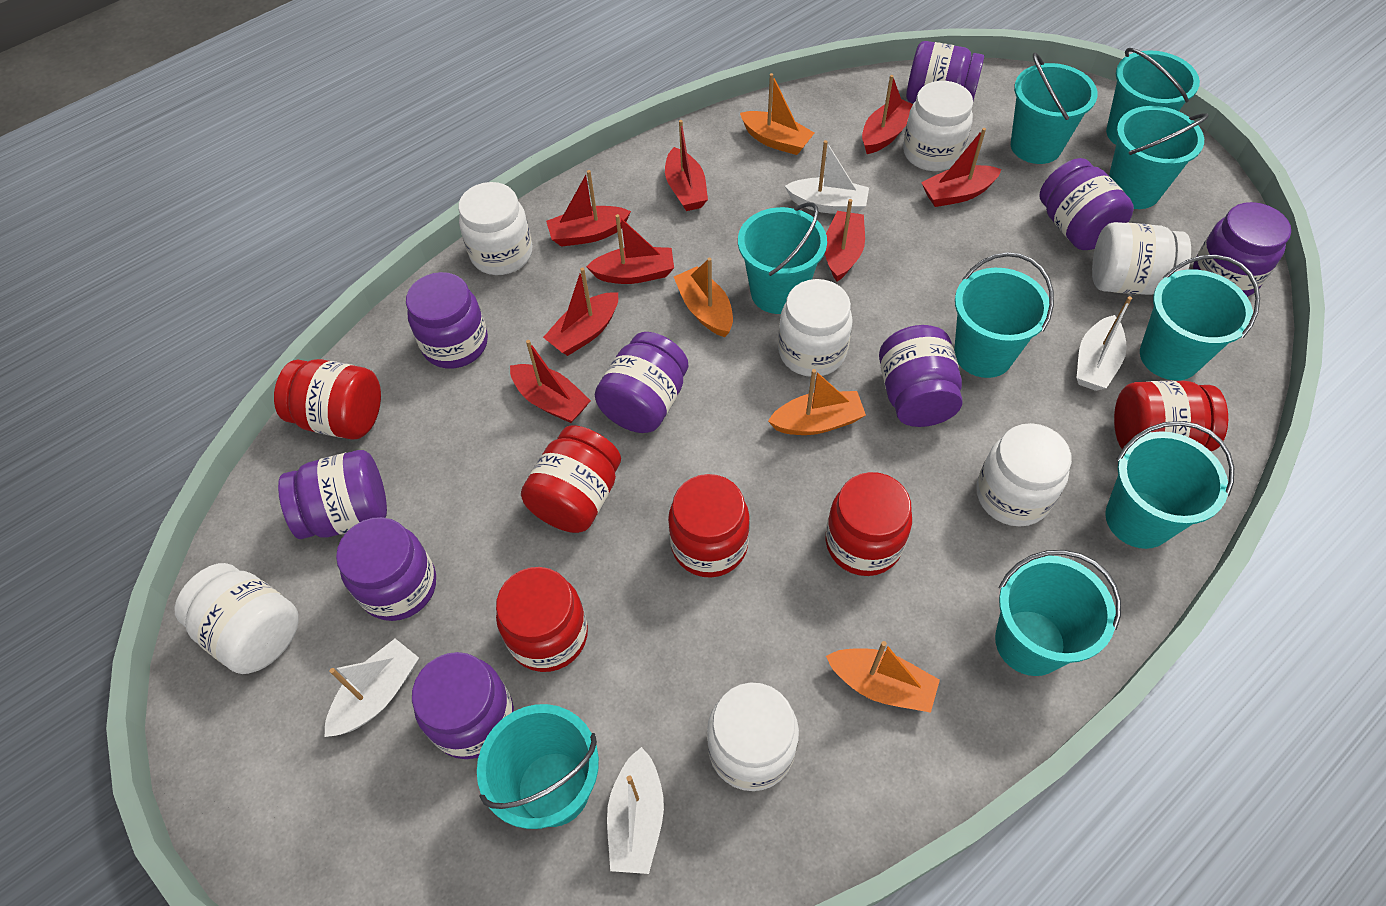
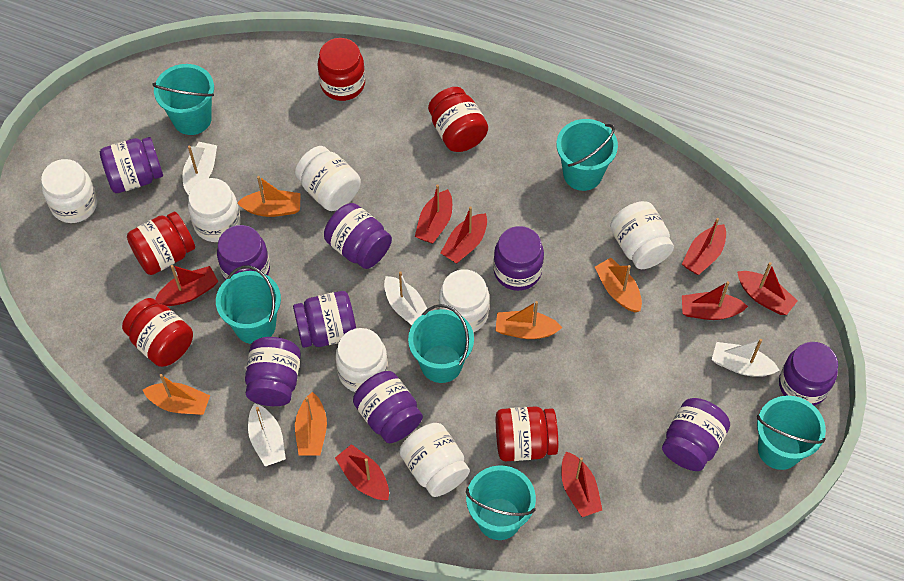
orange boat: [674,258,733,337] [740,73,814,155] [768,369,866,435] [826,641,940,713] = 4 -> [143,374,210,415] [238,176,301,217] [295,392,327,456] [495,301,562,339] [595,258,642,312] = 5
red jar: [274,359,381,440] [496,567,588,672] [521,425,621,533] [668,474,750,578] [826,472,912,576] [1114,381,1228,451] = 6 -> [122,298,193,367] [127,211,195,275] [318,38,365,101] [428,87,488,152] [496,406,558,461] = 5
turquoise bucket: [477,704,599,829] [738,202,827,314] [954,252,1054,378] [995,550,1121,676] [1011,53,1098,164] [1105,421,1234,549] [1106,48,1200,145] [1109,106,1209,209] [1140,255,1260,380] = 9 -> [152,64,214,135] [216,266,281,344] [408,304,474,383] [466,466,536,540] [556,119,618,191] [757,396,826,470] = 6

